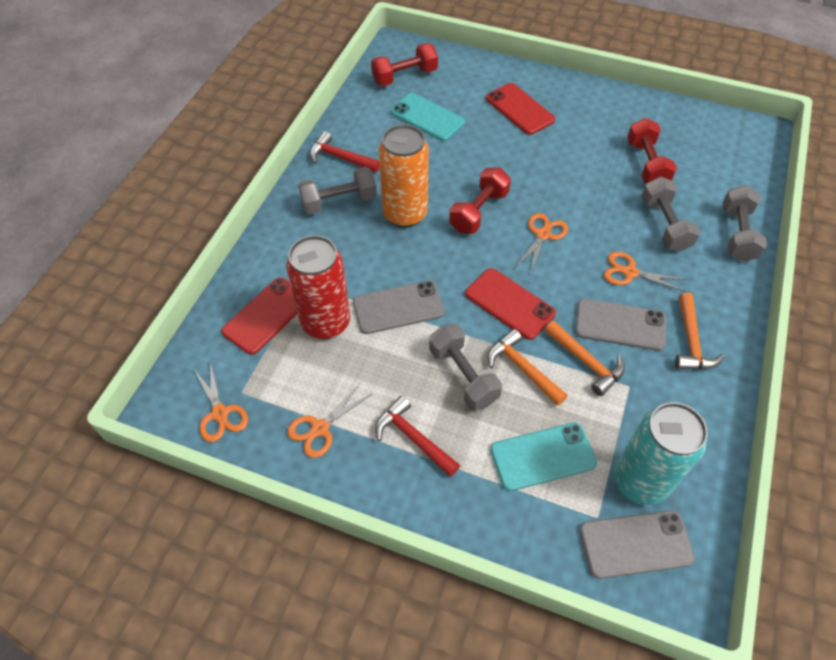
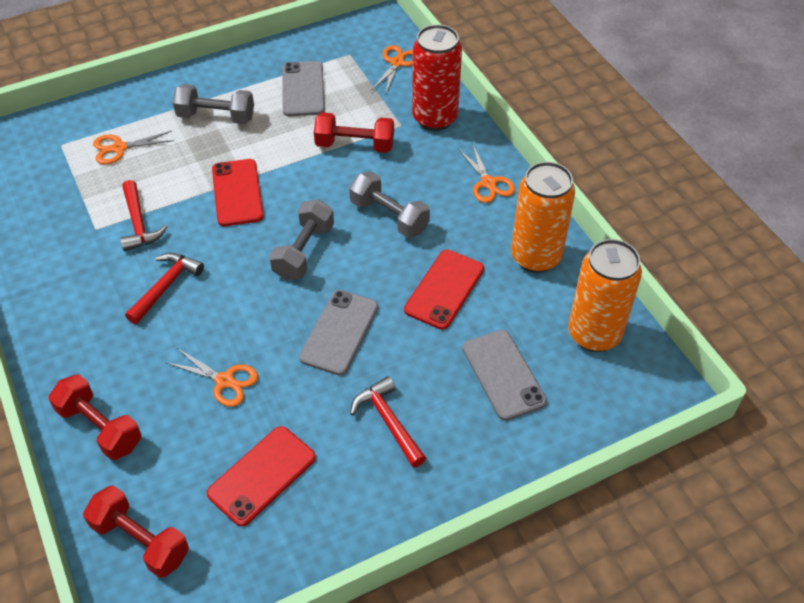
grey dumbbell: [298,167,377,215] [429,324,502,410] [641,177,700,252] [723,185,767,262] = 4 -> [173,84,254,124] [269,199,334,280] [349,171,430,238] = 3
orange can: [379,124,429,228] = 1 -> [511,162,575,273] [568,239,642,352] = 2
orange hammer: [488,329,568,406] [545,321,625,396] [675,293,725,369] = 3 -> none = 0
red hammer: [310,131,380,172] [375,395,460,477] = 2 -> [120,180,167,251] [125,253,204,324] [350,376,426,467] = 3
turquoise can: [614,402,708,506] = 1 -> none = 0
turquoise phone: [391,93,465,141] [490,422,597,491] = 2 -> none = 0

